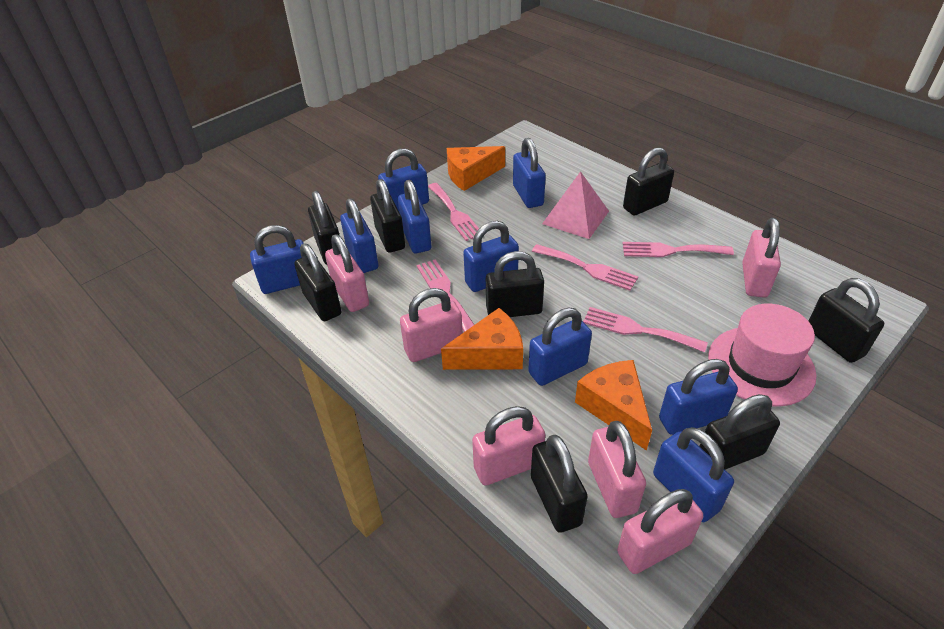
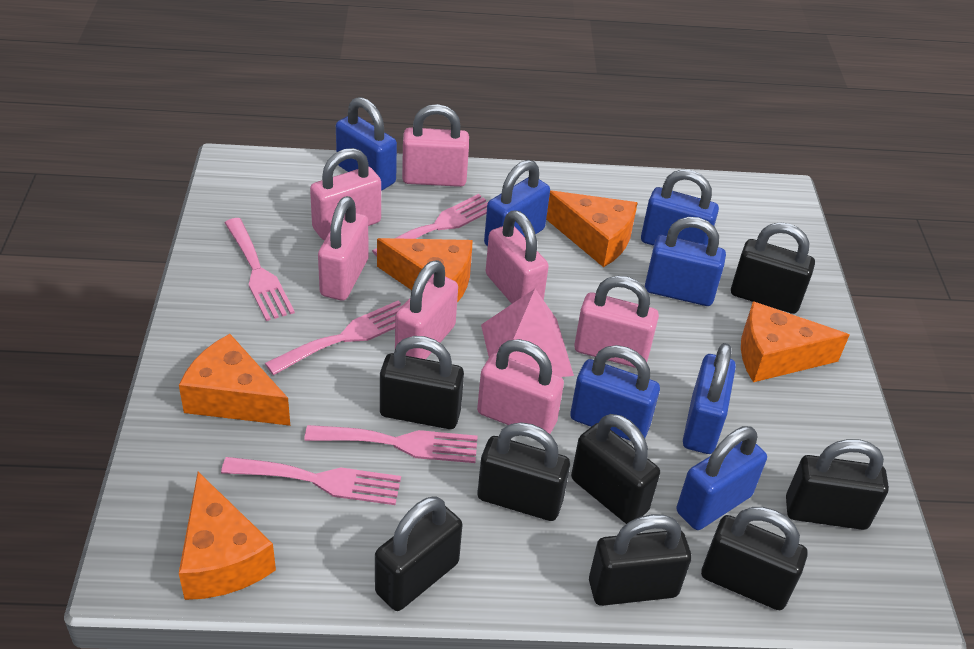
blue padlock: [250,225,304,294] [340,198,378,273] [378,148,429,211] [398,180,431,253] [463,221,519,292] [513,138,546,208] [528,308,592,386] [653,427,734,522] [659,359,738,435] = 9 -> [336,97,397,191] [484,160,550,246] [570,345,660,441] [641,169,719,246] [645,217,726,306] [676,426,767,530] [683,343,736,454] = 7
orange cheese: [441,308,523,370] [447,146,505,191] [575,360,652,451] = 3 -> [179,334,290,426] [179,472,276,600] [377,238,473,303] [546,190,638,267] [741,301,849,382] = 5
pink hat: [708,304,817,406] = 1 -> none = 0
pink padlock: [325,234,369,312] [400,288,463,362] [472,406,545,486] [588,421,646,518] [617,489,703,574] [742,218,781,298] = 6 -> [310,148,381,240] [318,196,369,301] [395,260,458,359] [402,104,469,187] [477,339,564,434] [486,210,549,304] [574,276,659,368] = 7

